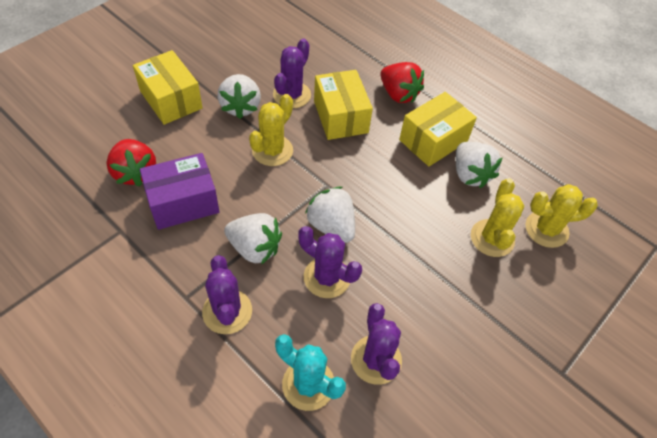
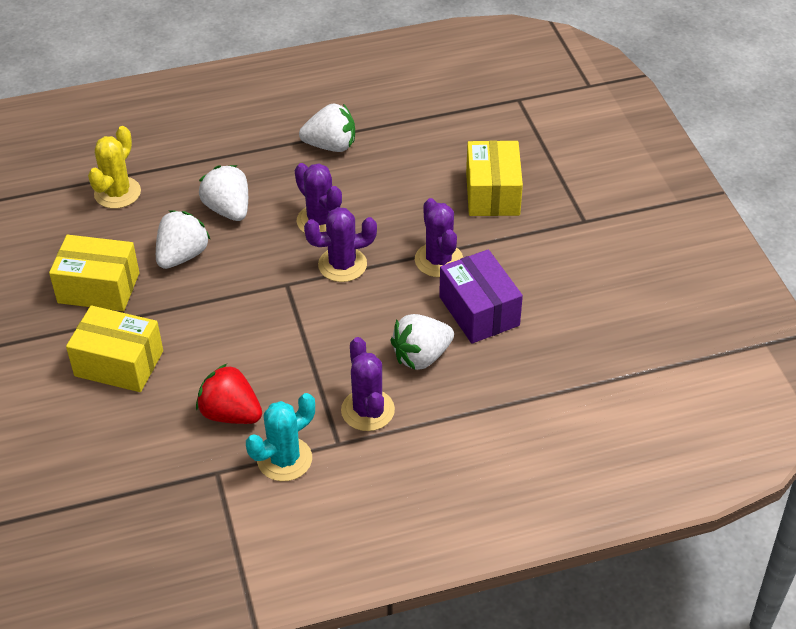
red strawberry: [106,139,156,187] [380,62,424,103] = 2 -> [196,364,262,424] = 1
yellow cactus: [249,94,293,166] [471,178,524,257] [525,184,598,248] = 3 -> [88,126,141,209] = 1

